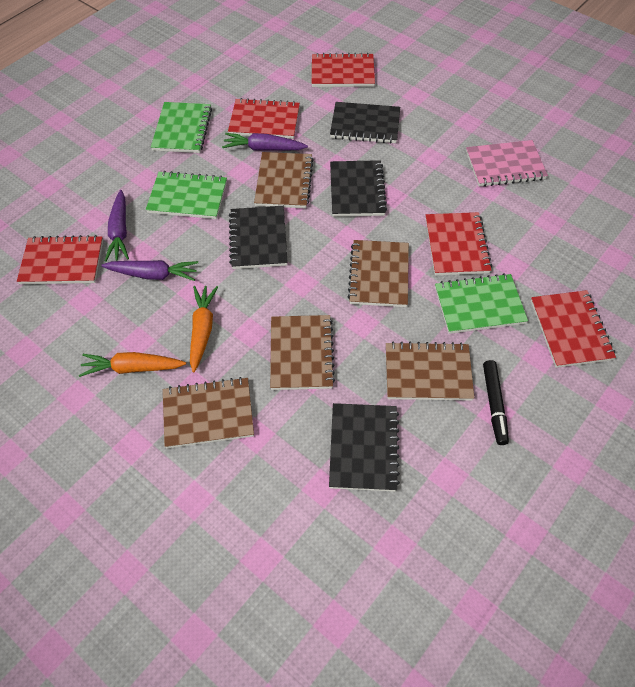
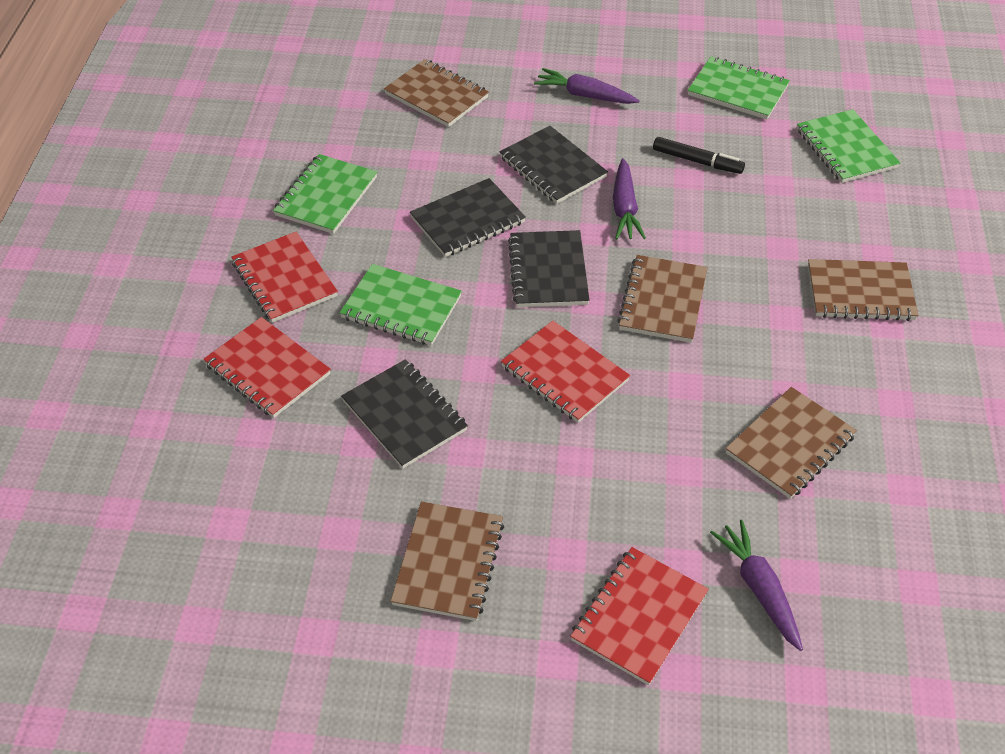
green notebook: [146,171,227,219] [151,102,212,153] [435,273,528,334] = 3 -> [273,154,377,234] [340,264,462,346] [688,57,790,120] [797,109,900,183] = 4
orange carrot: [79,352,186,377] [190,286,218,373] = 2 -> none = 0
pink notebook: [466,140,548,187] = 1 -> none = 0
red notebook: [17,235,103,284] [228,98,300,139] [312,53,375,87] [425,212,492,276] [531,290,616,368] = 5 -> [203,317,331,418] [231,232,338,323] [501,321,630,423] [570,547,709,685] = 4

